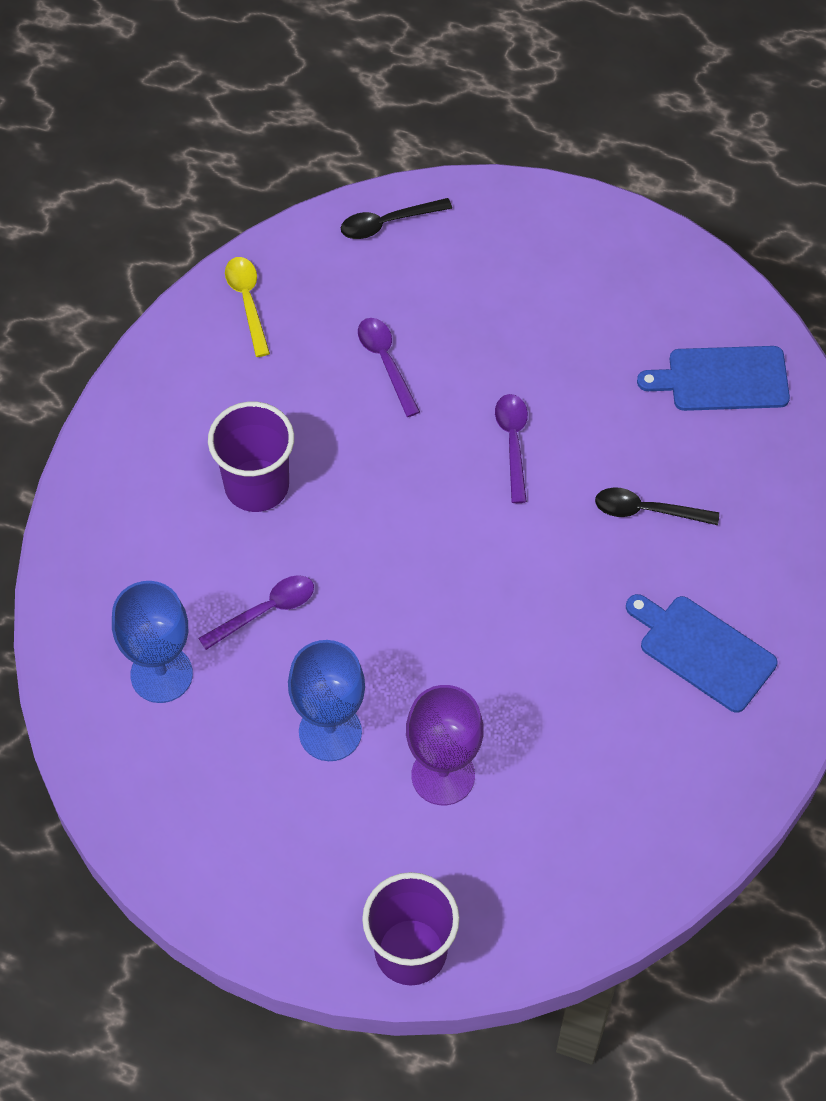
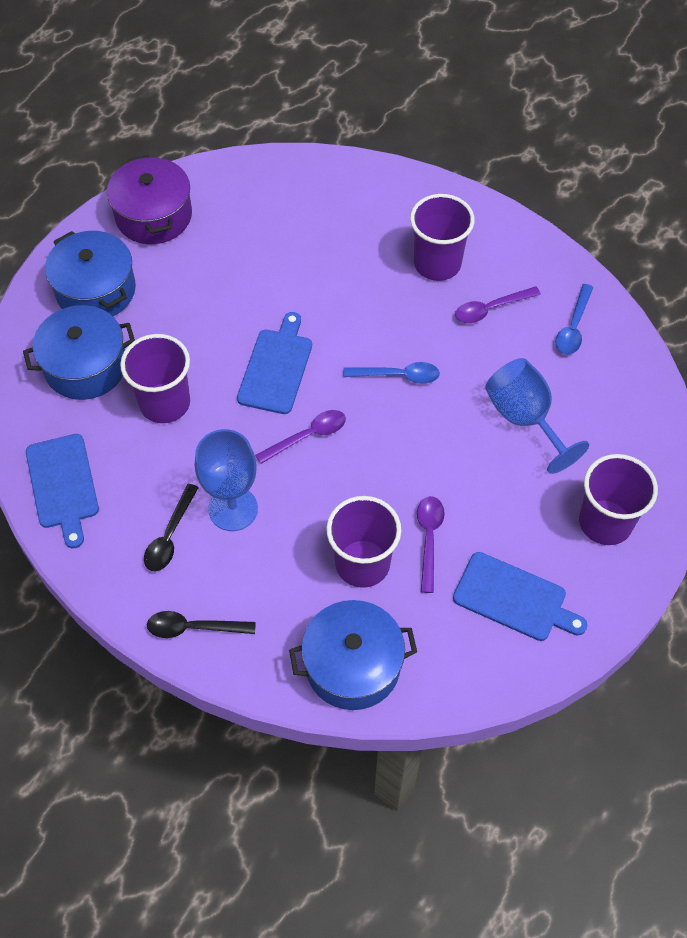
blue cutting board: [626,594,777,713] [637,346,790,411] = 2 -> [26,434,99,548] [237,312,312,414] [453,552,587,641] = 3
blue pot: none = 0 -> [23,305,135,400] [45,231,136,316] [289,600,417,710] = 3
blue spoon: none = 0 -> [343,362,440,384] [555,284,593,355] = 2
purple cup: [208,402,294,512] [362,872,459,986] = 2 -> [120,334,190,423] [326,496,401,588] [410,194,475,281] [579,454,658,545] = 4
purple goblet: [406,685,484,805] = 1 -> none = 0
purple pot: none = 0 -> [107,155,192,244] = 1
yellow spoon: [225,257,270,357] = 1 -> none = 0

